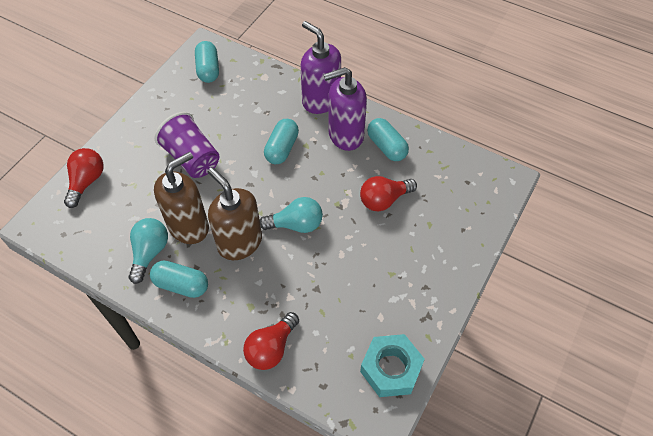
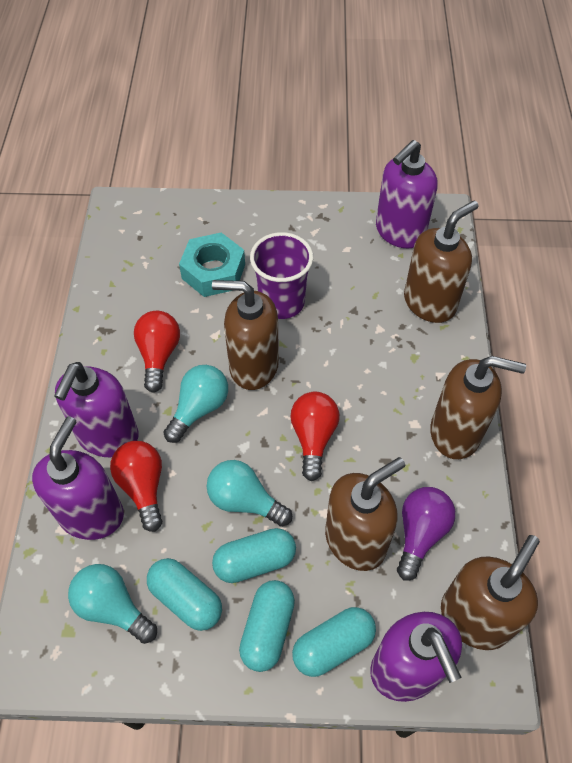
brown soap dispenser: [154,152,209,244] [208,167,262,260] = 2 -> [212,280,279,390] [325,457,405,571] [404,201,478,323] [430,356,526,459] [441,535,540,650] = 5
purple light bulb: none = 0 -> [397,487,455,581] = 1
purple soap dispenser: [300,21,341,114] [324,67,367,151] = 2 -> [32,416,124,540] [54,362,138,457] [370,612,462,702] [376,140,437,248] = 4
turquoise light bulb: [129,218,168,284] [260,197,323,233] = 2 -> [68,564,157,644] [163,365,228,443] [207,460,292,527] = 3

